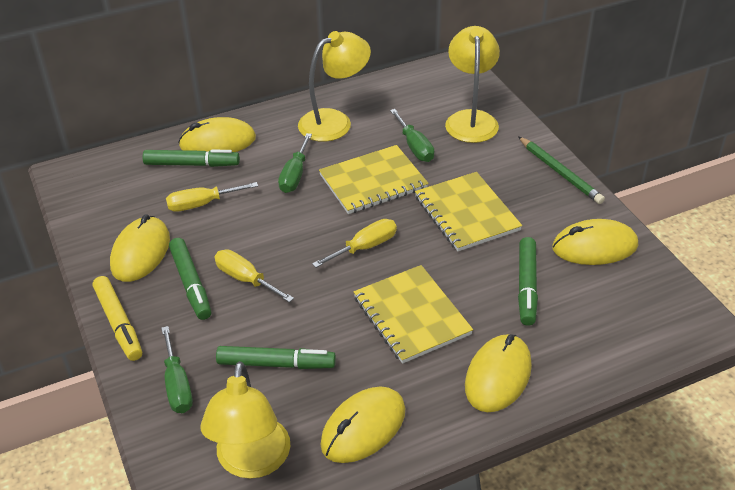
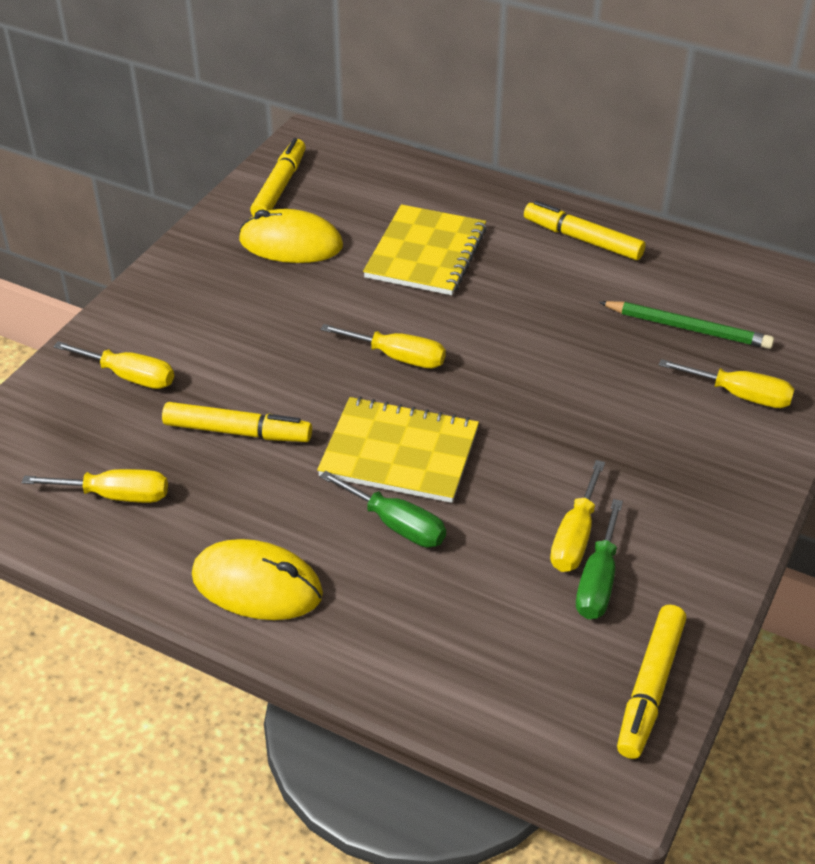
green marker: [143,149,240,167] [169,238,211,320] [216,346,336,369] [518,237,538,326] = 4 -> none = 0
green screwdriver: [161,326,193,413] [278,133,312,193] [390,109,434,162] = 3 -> [320,471,446,548] [576,499,623,619] = 2
yellow lamp: [200,361,290,479] [298,31,371,142] [445,26,500,143] = 3 -> none = 0
yellow marker: [93,276,142,361] = 1 -> [162,402,312,442] [250,138,306,216] [524,201,645,260] [617,605,686,759] = 4
yellow mouse: [110,214,170,282] [178,117,256,152] [320,386,406,463] [465,334,532,412] [552,219,638,265] = 5 -> [192,539,323,620] [239,209,343,263] = 2
yellow notebook: [319,145,428,214] [353,265,473,364] [415,172,522,251] = 3 -> [317,397,479,503] [363,204,487,295] = 2
yellow screwdriver: [166,182,258,212] [215,250,294,302] [312,219,397,268] = 3 -> [22,469,168,503] [53,341,174,389] [320,324,446,368] [550,460,605,572] [659,359,795,408] = 5

